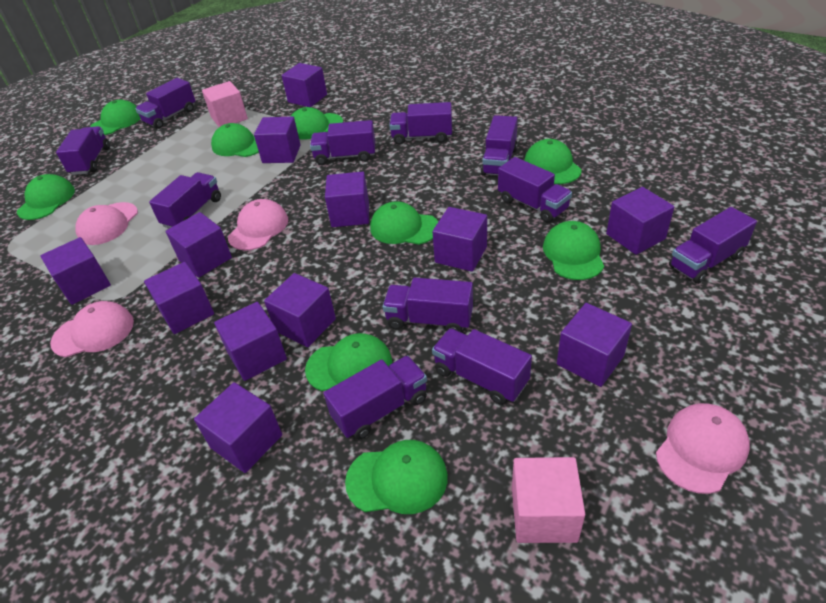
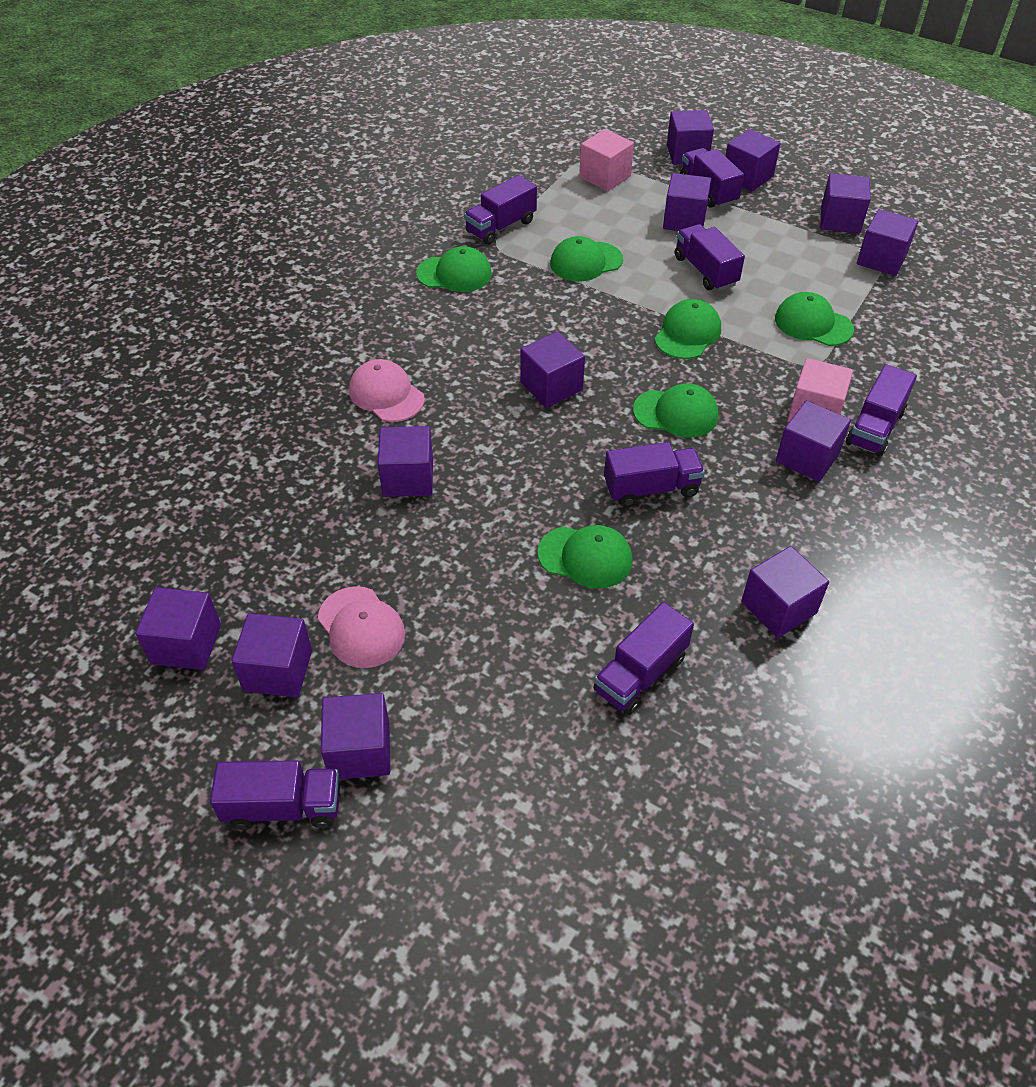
green cap: [17,174,75,220] [90,99,141,135] [211,123,259,157] [290,107,343,140] [305,333,392,391] [345,440,448,514] [370,201,438,245] [524,139,582,184] [543,221,604,280] = 9 -> [416,246,492,292] [538,525,633,589] [550,236,623,281] [633,383,719,438] [654,299,721,359] [775,292,854,346] = 6
pink cap: [50,301,134,357] [75,202,138,245] [228,199,288,251] [656,403,750,494] = 4 -> [318,586,405,668] [349,359,425,422] = 2
purple truck: [56,126,110,175] [135,78,196,129] [149,172,221,228] [310,120,375,165] [323,355,427,440] [383,277,473,332] [389,102,452,145] [432,328,532,405] [481,115,518,176] [498,157,572,223] [669,207,757,284] = 11 -> [210,760,340,830] [464,175,537,245] [593,602,694,715] [604,442,705,507] [675,224,745,291] [680,148,744,208] [846,364,917,457] = 7

